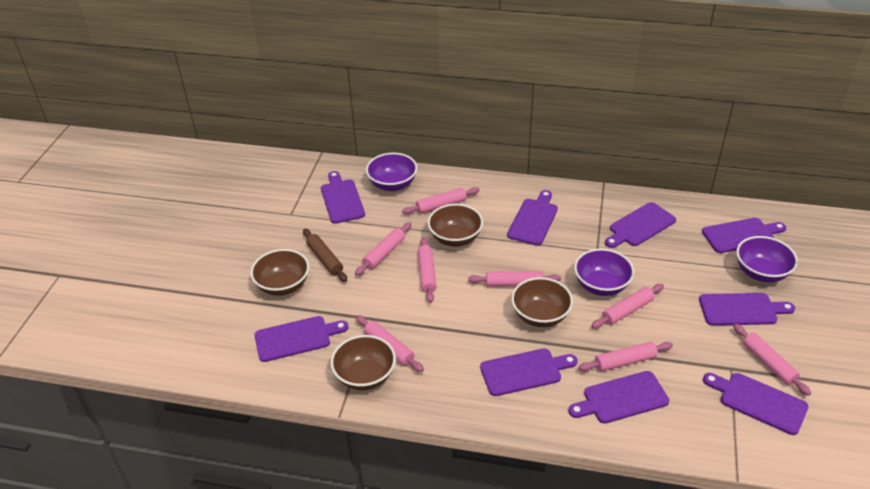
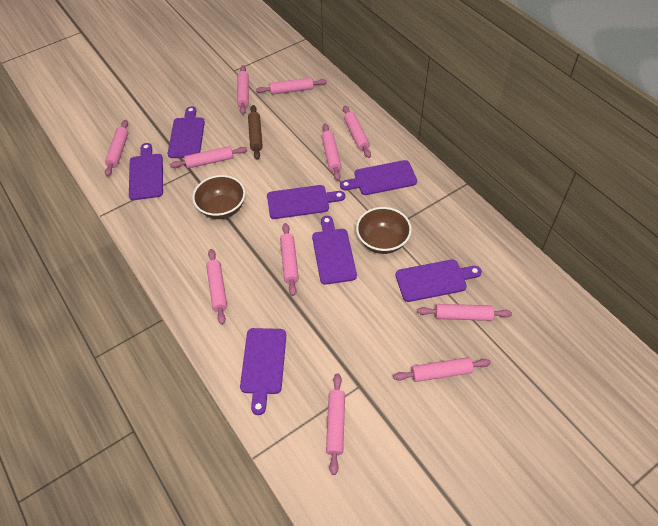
brown bowl: [250,249,309,296] [330,335,396,390] [428,204,483,247] [511,277,573,327] = 4 -> [192,175,245,219] [356,207,412,254] = 2
pink rolling pin: [355,222,412,276] [356,315,424,372] [402,187,480,214] [418,237,437,303] [468,271,561,287] [578,342,673,372] [591,284,664,329] [733,324,811,396] = 8 -> [105,120,128,176] [170,146,247,169] [206,249,227,325] [237,65,249,115] [256,78,327,95] [280,223,299,296] [321,124,342,181] [326,374,345,475] [343,106,371,158] [393,357,491,382] [417,304,512,321] = 11
purple bowl: [366,153,417,191] [574,248,634,296] [736,236,798,283] = 3 -> none = 0
purple cutting board: [254,316,348,362] [321,171,365,224] [480,348,578,396] [507,190,558,246] [568,371,669,424] [605,202,676,248] [699,293,795,326] [702,218,786,253] [703,373,809,435] = 9 -> [129,143,163,200] [168,106,205,158] [240,328,286,415] [267,185,345,219] [312,216,357,285] [340,160,417,195] [395,260,482,302] = 7

